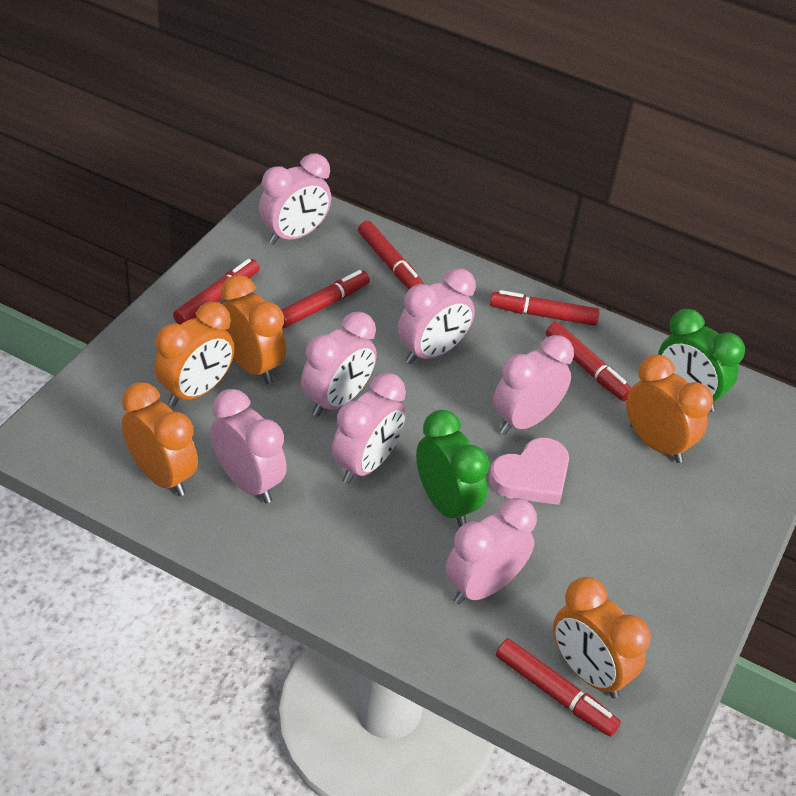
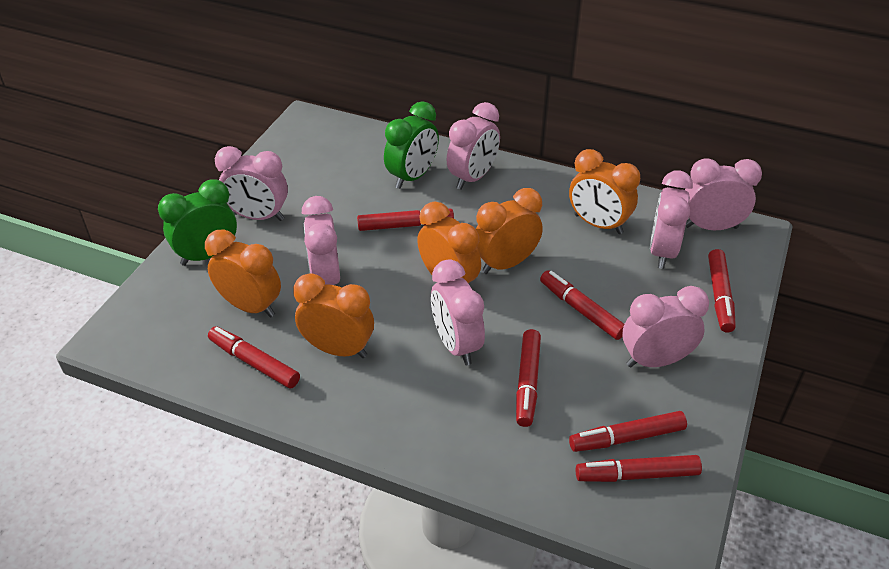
pink heart: [489,437,569,505] = 1 -> none = 0
red marker: [173,259,259,325] [281,270,370,328] [358,221,424,289] [490,290,600,326] [496,638,621,737] [546,322,631,401] = 6 -> [208,326,300,389] [357,209,454,231] [516,329,541,427] [540,270,624,340] [569,411,687,452] [576,455,702,482] [708,249,736,333] = 7

